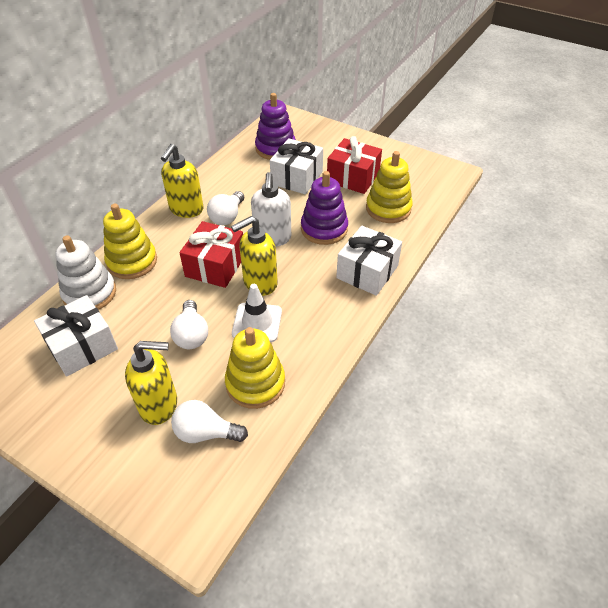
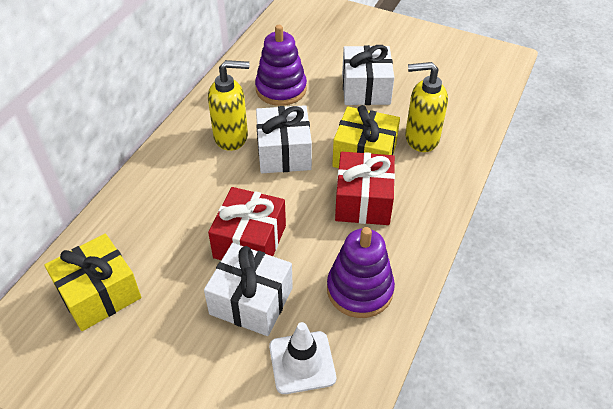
white light bulb: [170,300,208,349] [171,400,248,443] [207,191,244,225] = 3 -> none = 0
white soap dispenser: [251,172,291,247] = 1 -> none = 0
white stacking toy: [55,235,116,310] = 1 -> none = 0
yellow gift: none = 0 -> [44,234,141,331] [332,105,400,168] = 2
yellow soap dispenser: [125,341,177,425] [161,144,204,218] [231,216,278,296] = 3 -> [208,60,249,151] [405,62,448,152] = 2
yellow stacking toy: [103,204,157,279] [225,327,285,409] [366,151,413,223] = 3 -> none = 0

